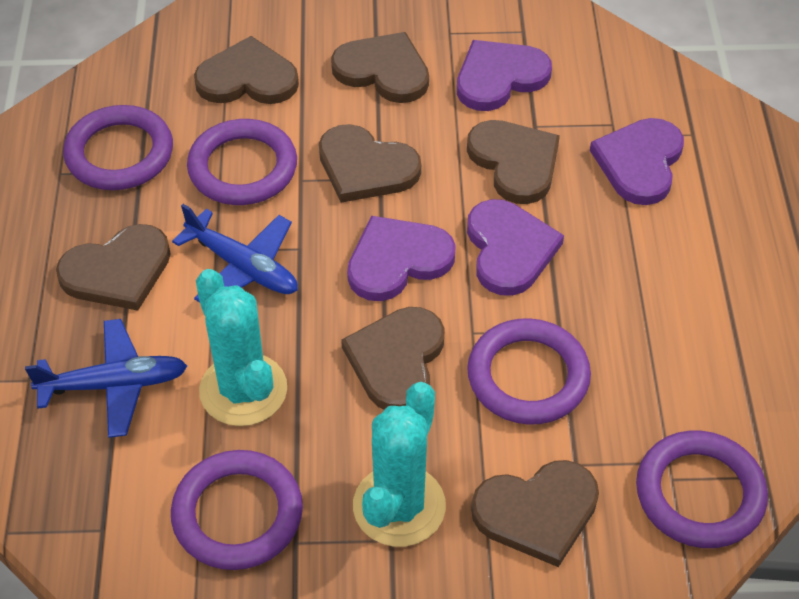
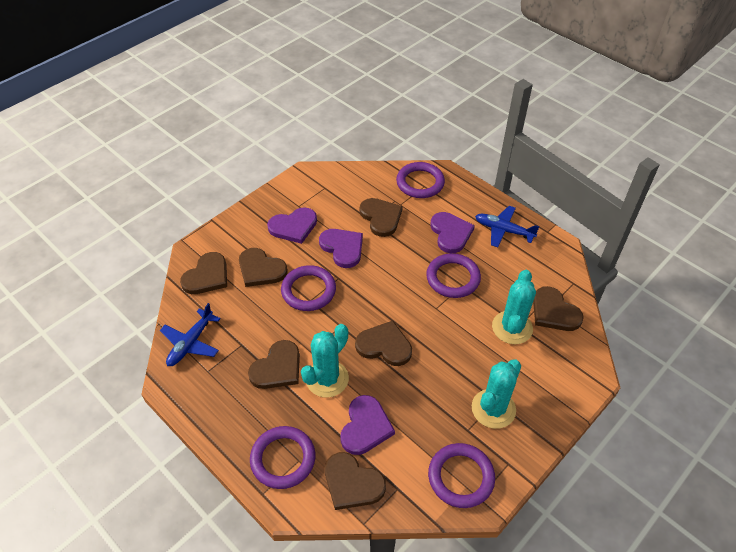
turquoise cactus: [196,269,287,426] [353,382,446,547] = 2 -> [301,324,349,398] [472,360,521,429] [492,270,536,344] = 3

